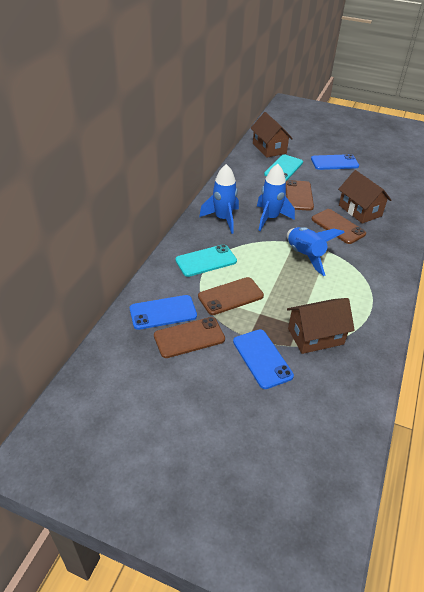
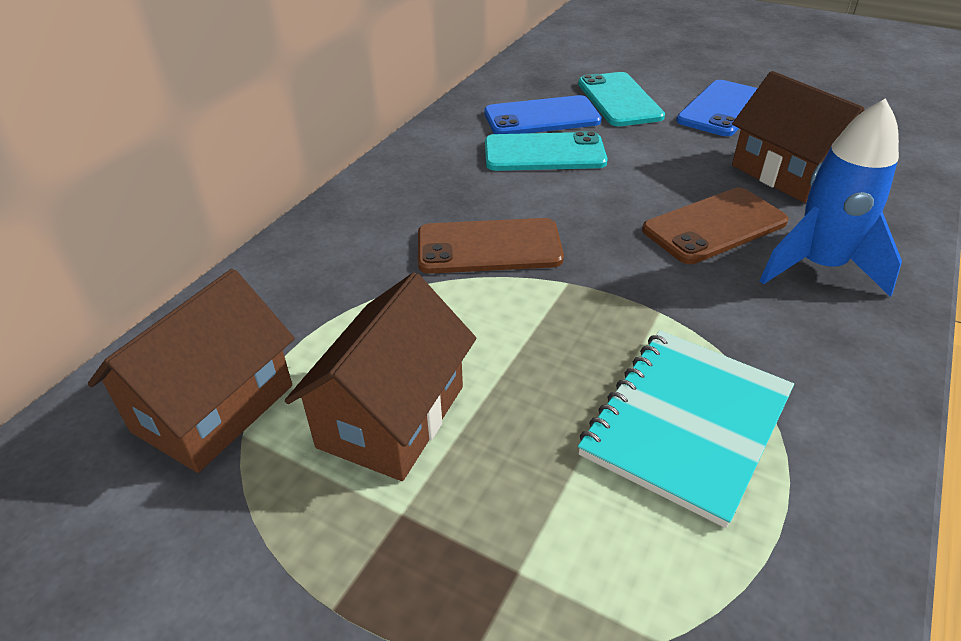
blue phone: [130,295,197,330] [233,329,294,389] [311,154,359,170] = 3 -> [484,95,602,134] [676,80,757,136] = 2
blue rocket: [199,164,239,234] [257,164,295,231] [287,227,345,276] = 3 -> [759,98,902,297] = 1
brown phone: [154,317,225,358] [198,277,264,315] [286,180,314,211] [312,209,366,244] = 4 -> [418,218,564,274] [642,188,789,264] = 2
turquoise notebook: none = 0 -> [578,330,794,528] = 1

